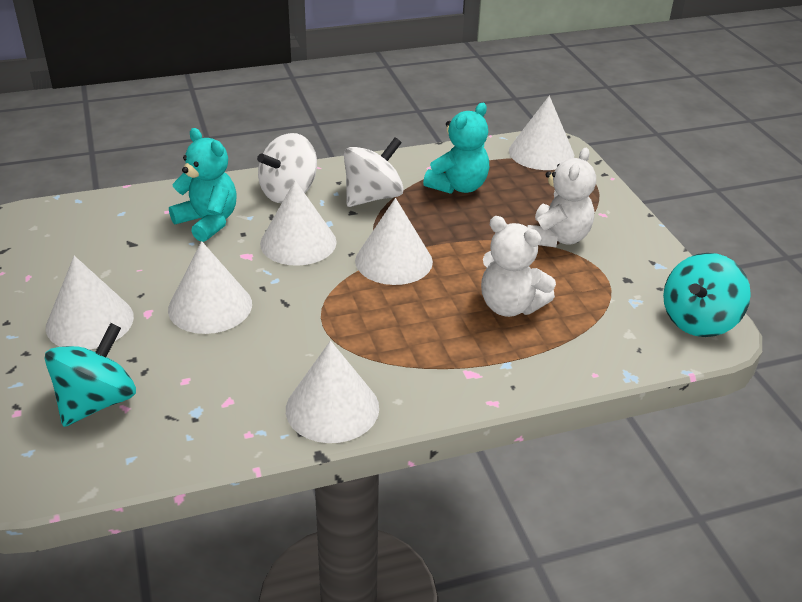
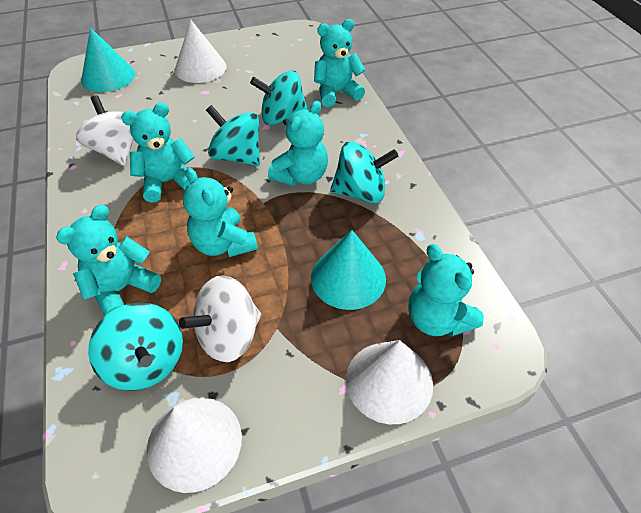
turquoise cone: none = 0 -> [81,28,135,92] [311,230,386,310] = 2
turquoise spinning top: [45,323,136,427] [663,253,751,337] = 2 -> [88,303,183,391] [206,105,260,166] [250,70,308,125] [330,142,398,203] = 4
turquoise teddy bear: [169,128,237,242] [423,103,489,194] = 2 -> [56,205,161,316] [121,103,195,203] [183,168,258,257] [268,101,328,186] [314,19,365,107] [409,244,484,337] = 6
white cone: [46,256,134,349] [168,241,252,334] [260,180,337,266] [286,341,379,443] [355,198,433,285] [509,96,574,170] = 6 -> [147,398,242,493] [175,20,227,83] [346,340,433,424] = 3
white teddy bear: [481,216,556,317] [527,148,596,247] = 2 -> none = 0

